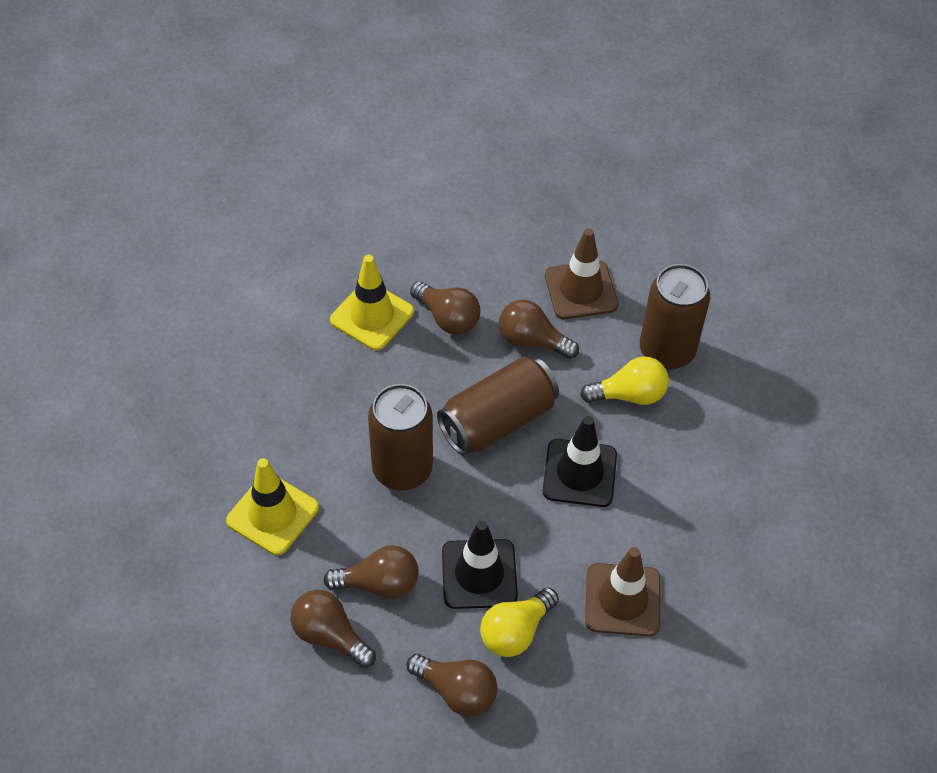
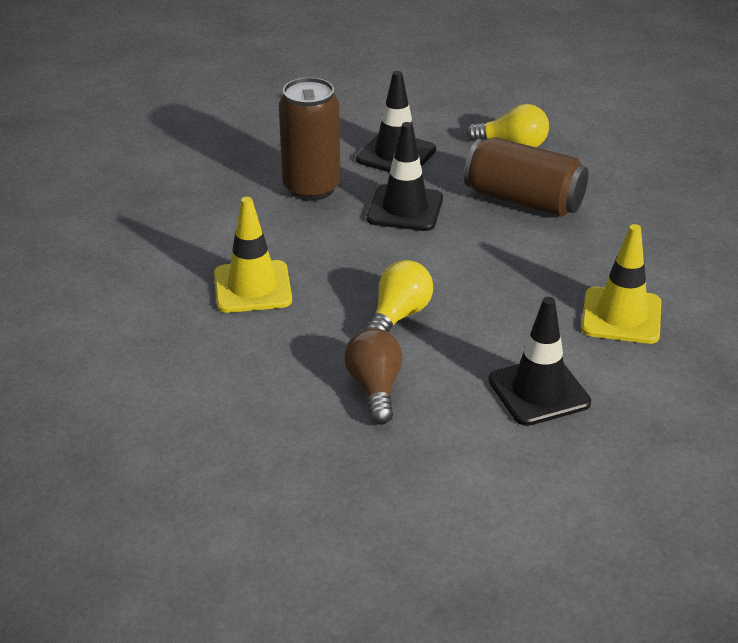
black traffic cone: [442,520,518,609] [542,416,617,507] = 2 -> [356,71,436,172] [367,122,443,231] [488,297,591,426] = 3
brown can: [368,384,433,490] [437,357,559,455] [640,264,710,370] = 3 -> [279,77,340,201] [464,137,588,217] = 2
brown light bulb: [291,590,376,668] [323,545,419,599] [407,654,497,716] [410,281,481,335] [499,299,579,359] = 5 -> [344,328,403,425] = 1
brown traffic cone: [545,228,618,319] [585,547,660,636] = 2 -> none = 0

